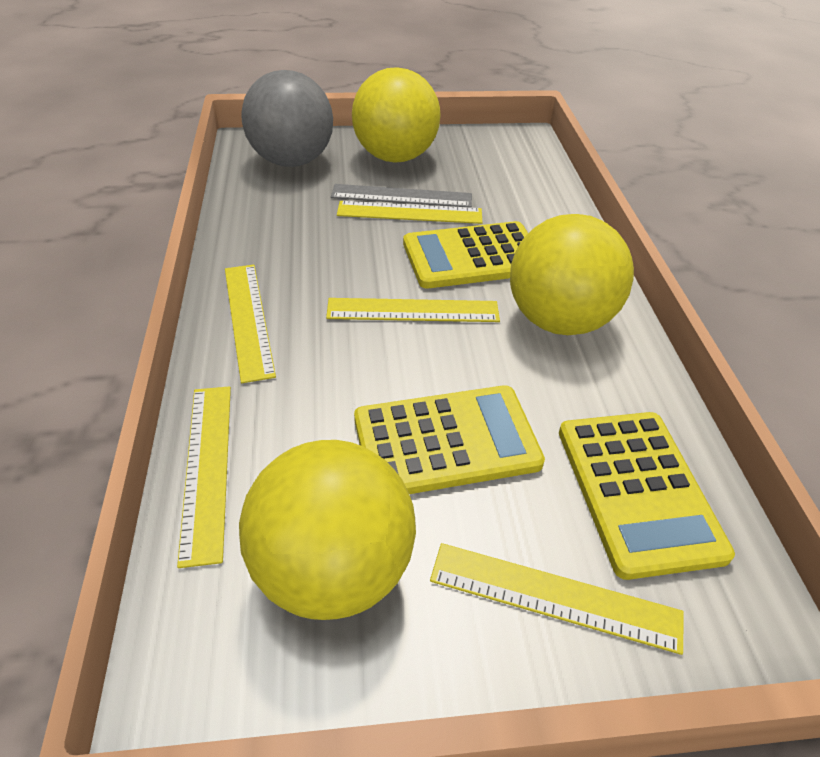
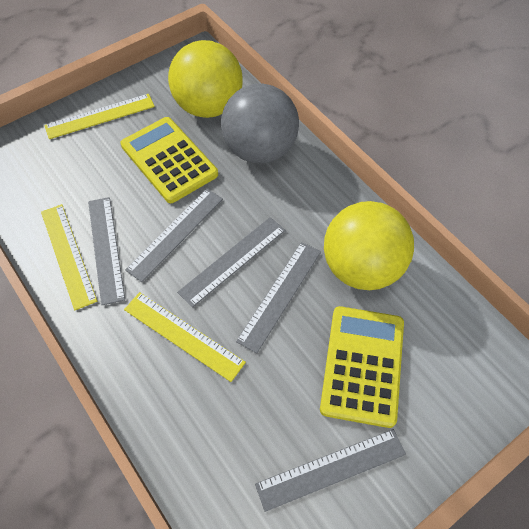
grey ruler: [331,184,472,208] = 1 -> [88,197,125,305] [125,189,223,282] [177,217,285,308] [236,242,321,353] [255,429,406,512] = 5
yellow ball: [239,440,416,620] [352,67,441,163] [510,214,634,335] = 3 -> [168,40,243,118] [324,201,414,290] = 2
yellow calculator: [354,385,545,494] [403,221,528,289] [559,412,735,580] = 3 -> [120,117,218,203] [320,306,404,428] = 2
yellow ruler: [177,386,231,568] [225,265,276,383] [326,298,500,322] [337,201,482,224] [430,543,684,655] = 5 -> [41,204,97,310] [44,94,155,139] [124,292,246,382] = 3

